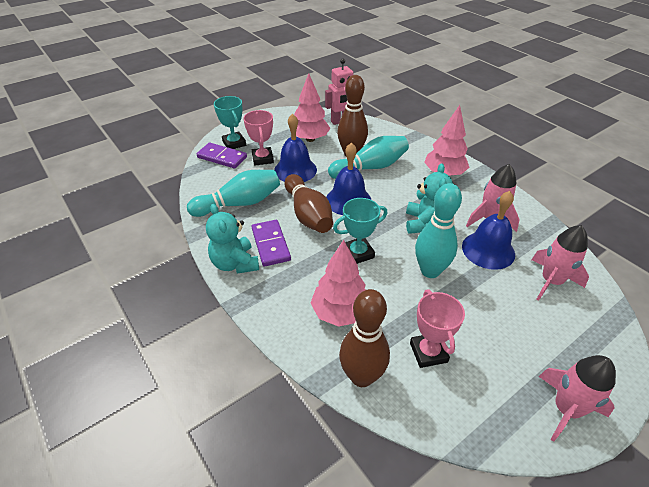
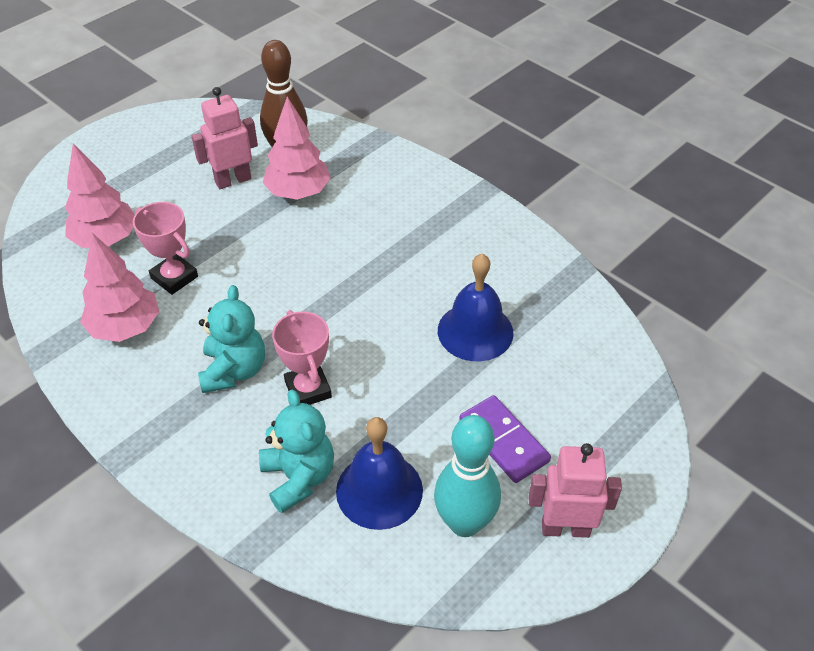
blue bell: [274,114,317,182] [326,142,371,215] [462,191,515,270] = 3 -> [336,417,423,530] [438,254,513,361] = 2
brown bowling pin: [284,174,333,233] [337,75,368,156] [339,289,390,387] = 3 -> [260,40,308,147] = 1
pink robot: [325,58,353,125] = 1 -> [191,87,258,189] [528,443,622,538] = 2
pink rocket: [466,164,520,232] [531,225,589,301] [539,355,616,442] = 3 -> none = 0
purple domino: [197,143,247,169] [252,220,291,266] = 2 -> [459,395,551,483] = 1
turquoise bowling pin: [187,170,280,217] [328,136,409,179] [415,183,462,278] = 3 -> [434,415,501,537] = 1
turquoise trophy: [214,96,246,149] [333,198,388,264] = 2 -> none = 0

